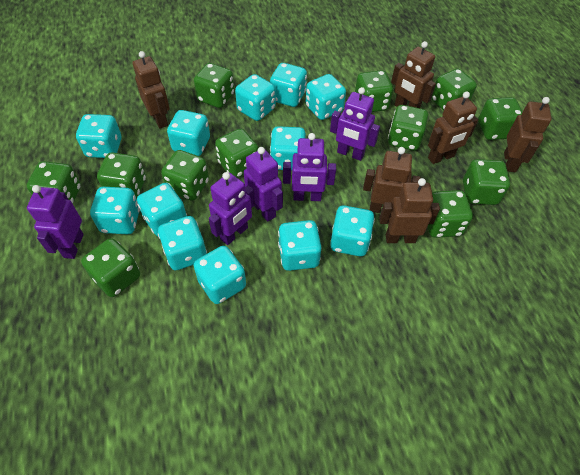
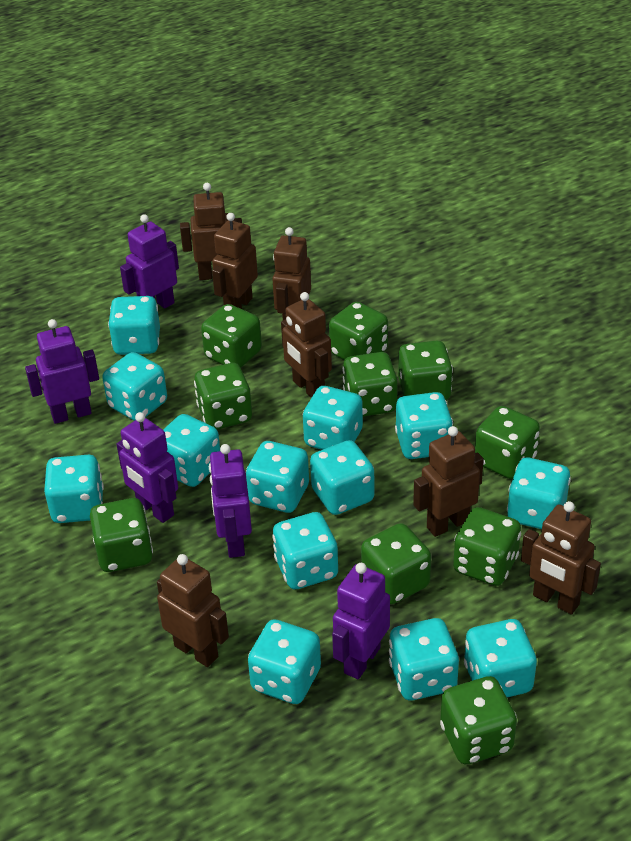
brown robot: [132,51,170,128] [363,147,421,213] [379,178,440,243] [391,41,436,108] [428,91,478,164] [504,97,552,172] = 6 -> [157,554,229,667] [180,183,242,280] [212,213,258,309] [272,227,311,320] [281,292,332,398] [413,426,484,537] [521,501,601,615] = 7
green dice: [27,161,81,204] [81,238,140,297] [97,152,146,199] [161,150,209,200] [194,63,234,108] [215,128,258,178] [355,70,393,112] [388,105,428,151] [428,190,473,238] [431,69,477,111] [463,159,510,205] [478,97,523,140] = 12 -> [90,498,153,572] [194,363,252,429] [201,304,262,368] [329,302,388,360] [342,352,398,417] [361,523,431,604] [398,341,453,400] [440,676,517,764] [453,507,521,586] [475,406,540,479] = 10
turquoise dice: [76,114,122,158] [90,187,140,234] [137,183,187,236] [158,216,207,270] [167,110,210,156] [194,246,246,304] [235,74,276,121] [270,63,307,107] [270,126,306,170] [278,220,322,271] [306,74,346,120] [330,205,375,256] = 12 -> [44,455,104,523] [102,352,167,421] [108,296,160,355] [163,414,220,487] [246,441,309,513] [248,619,321,704] [272,512,338,589] [303,386,363,450] [310,440,374,515] [389,618,459,700] [395,392,453,459] [464,619,537,697] [507,458,571,529] = 13

